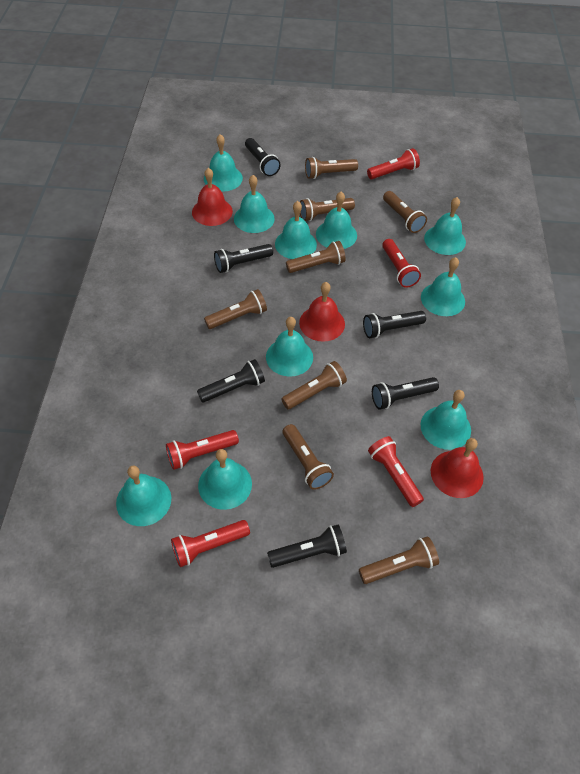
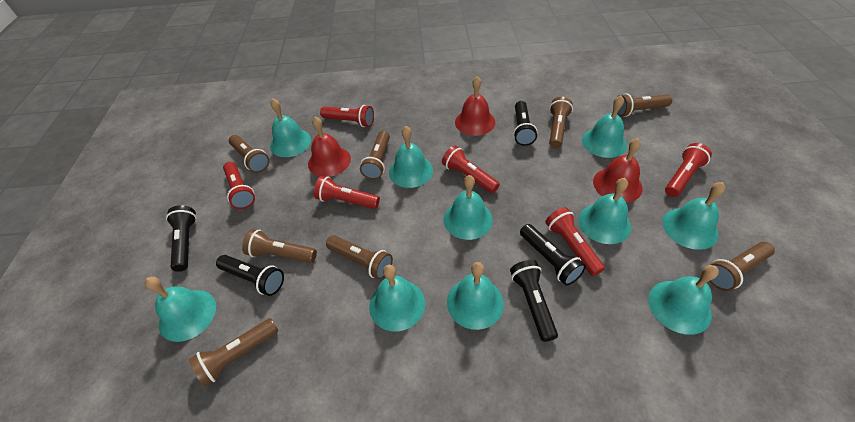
black flashlight: [197,359,265,403] [214,244,273,273] [245,138,281,176] [267,525,347,568] [363,311,426,338] [372,377,439,410] = 6 -> [166,205,197,272] [216,255,284,296] [510,260,558,342] [513,101,537,146] [520,224,586,286] = 5
red flashlight: [166,430,239,470] [171,520,250,567] [367,148,420,179] [368,436,424,507] [382,239,421,288] = 5 -> [223,162,255,209] [314,176,380,209] [320,105,374,127] [442,146,500,193] [545,207,605,276] [665,143,712,197] = 6

